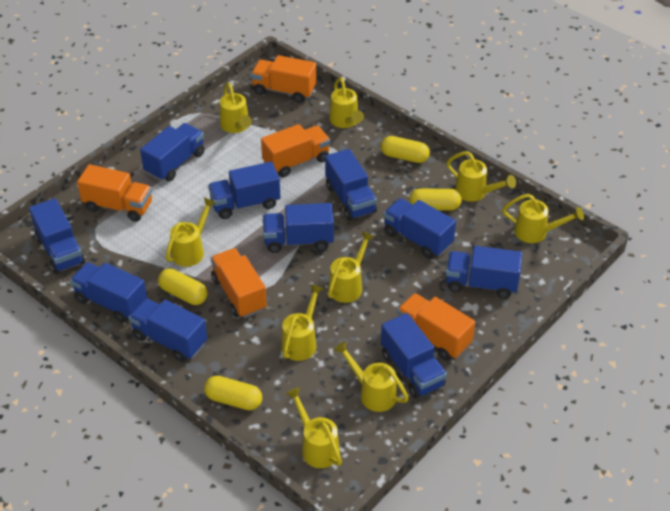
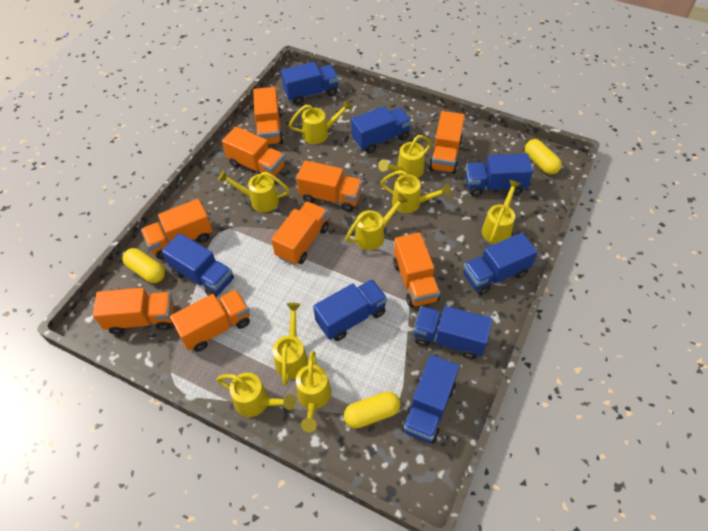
blue truck: [29,198,85,274] [70,262,147,323] [129,298,207,362] [140,123,205,182] [208,162,281,219] [263,203,334,253] [325,149,377,221] [381,313,447,398] [384,198,456,259] [446,246,522,299] = 10 -> [162,233,234,297] [281,62,339,105] [313,279,387,341] [351,106,412,153] [402,355,459,444] [413,306,492,359] [463,233,538,295] [465,153,533,197] = 8
orange truck: [77,164,152,222] [211,248,267,318] [251,55,316,103] [261,124,330,177] [397,293,475,361] = 5 -> [93,288,174,335] [141,199,213,259] [170,289,250,352] [222,126,285,176] [253,87,284,145] [271,201,329,265] [296,161,362,212] [393,232,440,307] [429,111,465,174] = 9
yellow capsule: [158,269,208,305] [204,376,262,410] [381,136,430,163] [409,189,462,210] = 4 -> [122,248,165,283] [344,392,401,429] [525,139,562,175] = 3

